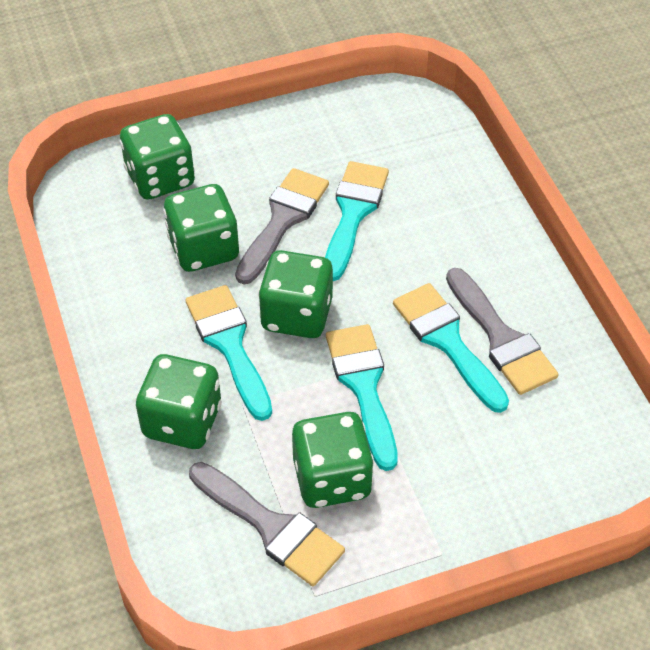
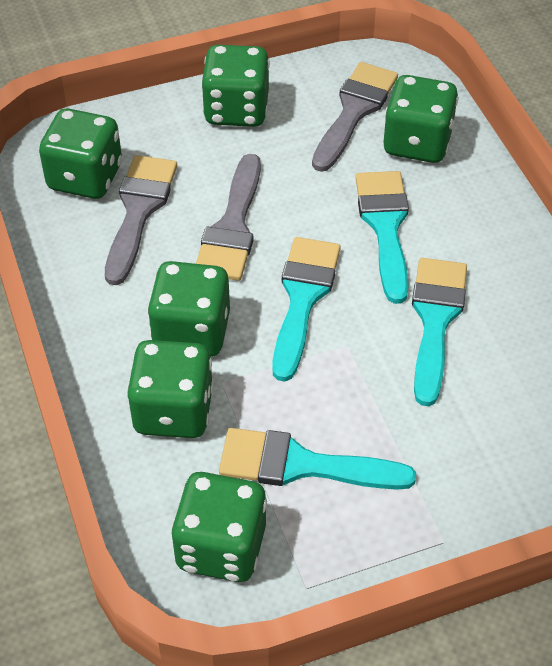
green dice: [120,114,195,200] [136,354,222,449] [163,184,239,272] [258,250,333,338] [292,412,374,508] = 5 -> [39,109,122,199] [126,340,214,438] [147,261,230,356] [171,472,267,582] [201,45,270,127] [383,75,459,163] = 6

